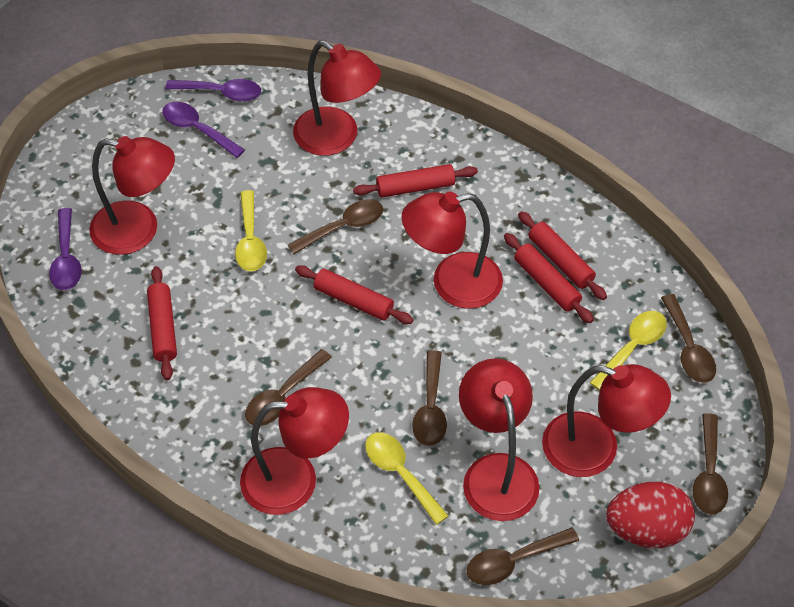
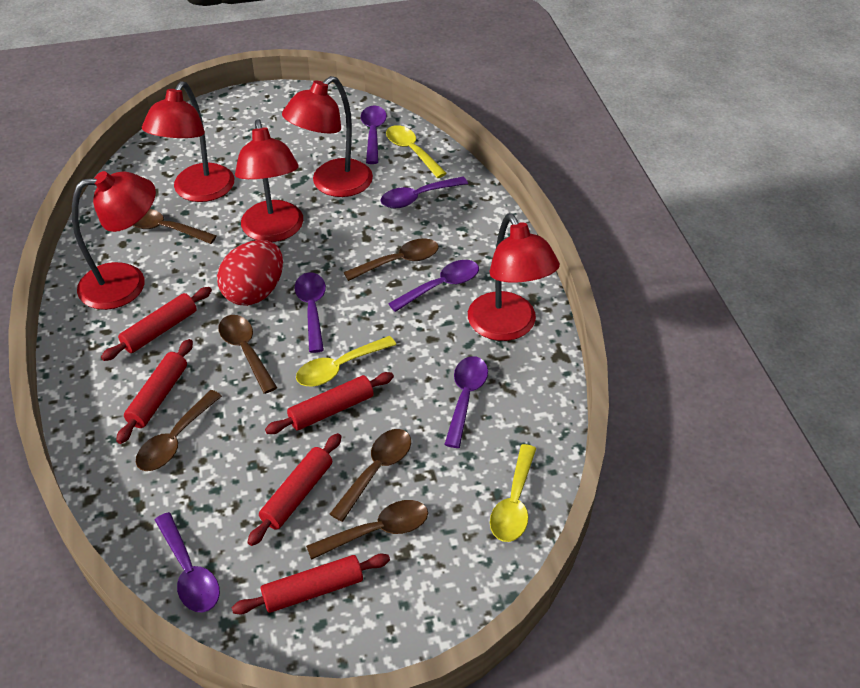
purple spoon: [49,208,82,290] [162,102,245,158] [165,79,261,102] = 3 -> [155,512,220,613] [295,272,326,353] [361,106,387,164] [380,176,468,208] [388,260,479,312] [444,356,488,448] = 6
red lamp: [89,136,175,255] [240,387,349,515] [293,40,381,156] [402,192,503,309] [459,358,540,521] [542,364,671,477] = 6 -> [72,171,156,310] [142,81,234,202] [235,119,303,242] [282,76,373,197] [468,214,560,341] = 5

